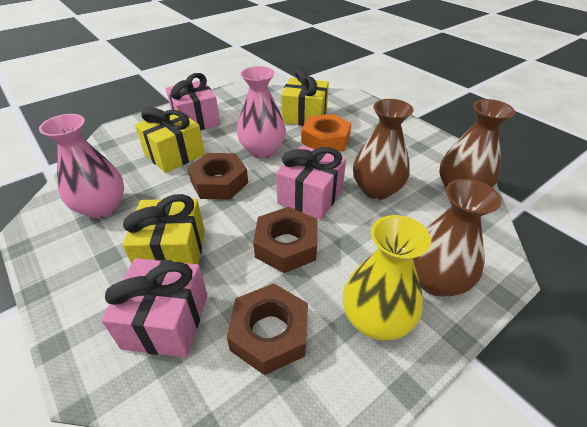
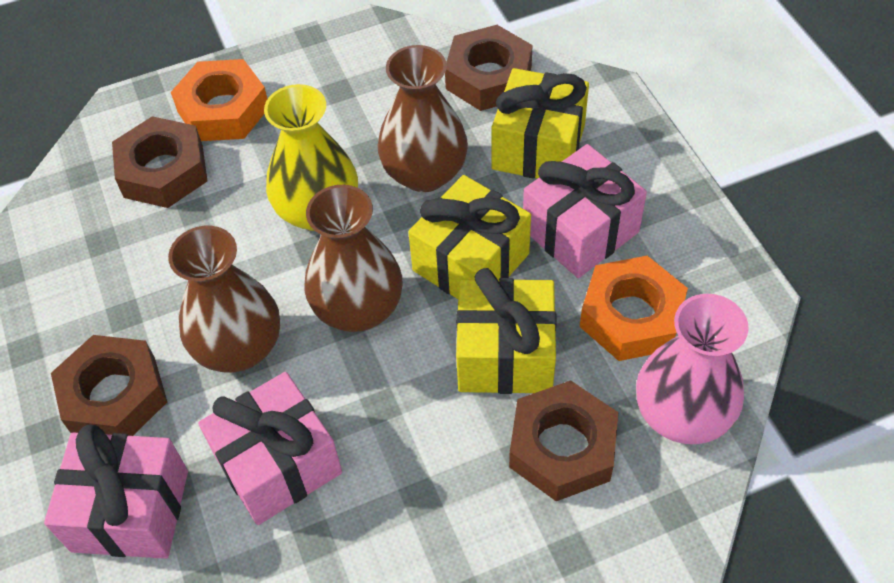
brown nut: [187,153,248,200] [227,283,308,375] [253,207,318,273] = 3 -> [51,335,167,436] [112,116,207,208] [445,25,533,111] [509,380,618,501] = 4
orange nut: [301,114,351,152] = 1 -> [171,59,267,141] [580,256,688,361] = 2
pink vase: [39,114,124,218] [237,66,286,158] = 2 -> [636,294,749,444] = 1

